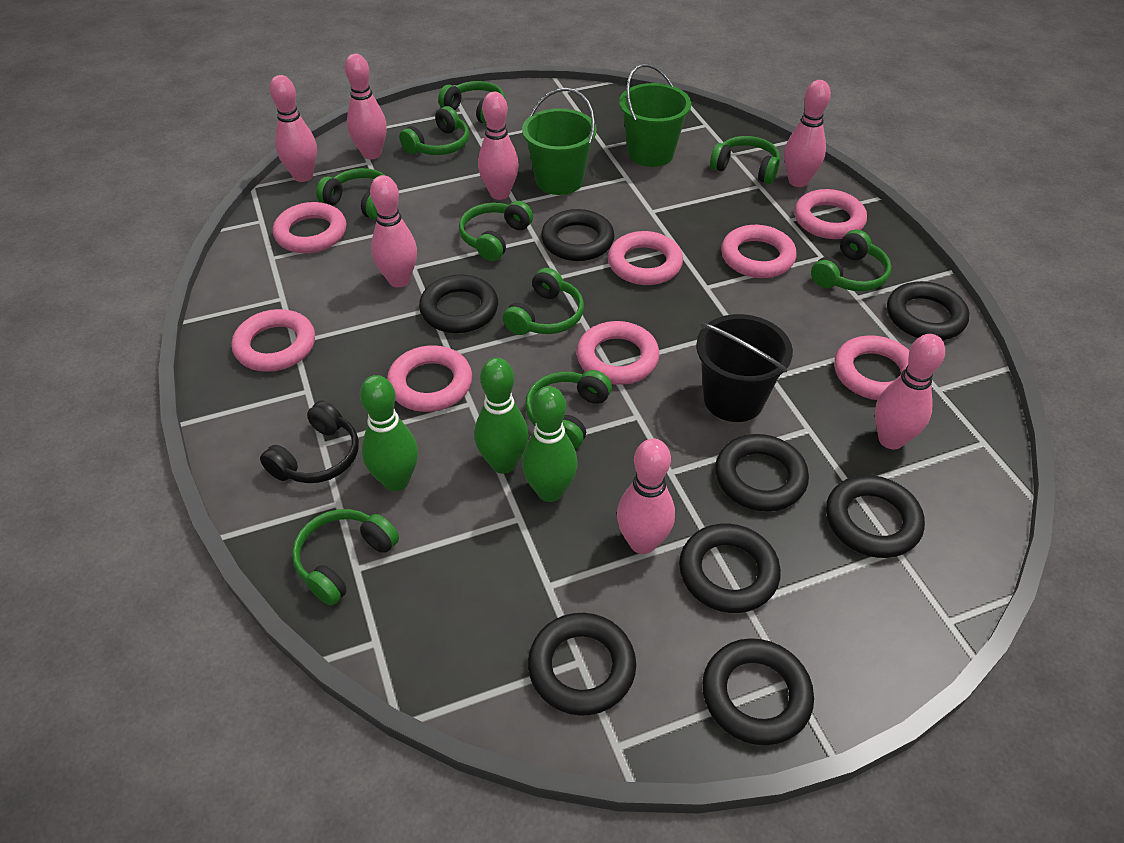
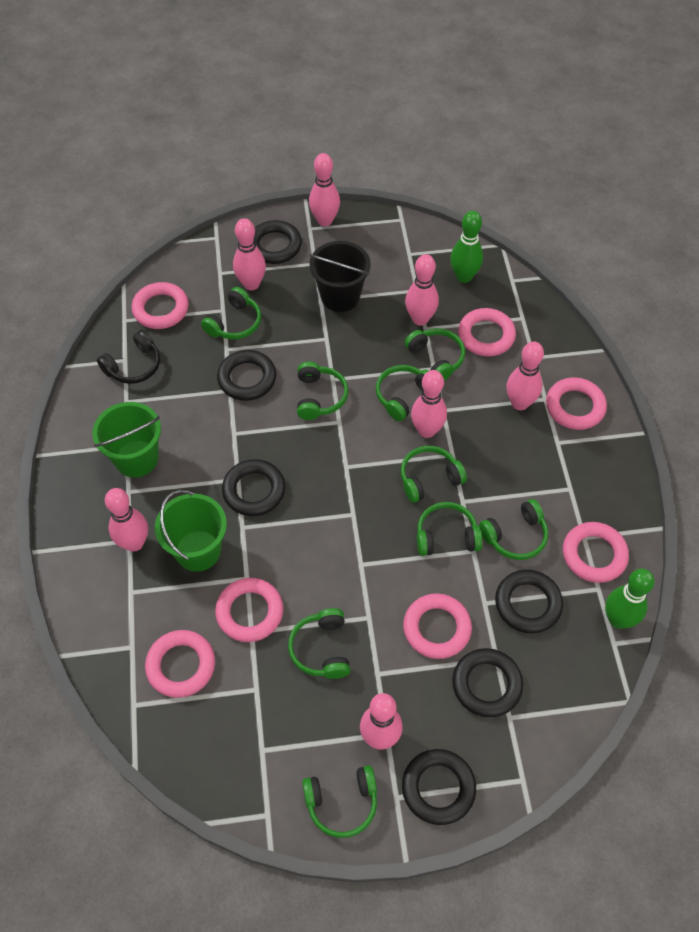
black ring: [419,275,498,333] [528,613,636,716] [541,209,615,261] [679,523,781,613] [702,638,814,745] [715,434,809,512] [826,475,925,558] [887,281,969,340] = 8 -> [217,350,276,401] [222,459,285,516] [254,220,302,264] [402,749,476,825] [452,648,523,717] [495,570,563,633] = 6
green bowling pin: [360,375,418,491] [474,358,529,474] [522,386,578,502] = 3 -> [450,211,483,283] [605,569,655,629] = 2
pink ring: [232,309,315,372] [273,202,347,253] [387,345,472,412] [577,321,659,385] [608,231,683,285] [721,225,797,278] [794,189,867,239] [834,335,909,400] = 8 -> [132,282,189,329] [145,630,215,698] [215,578,283,642] [403,594,472,659] [458,308,516,356] [546,377,607,430] [563,522,629,583] = 7

